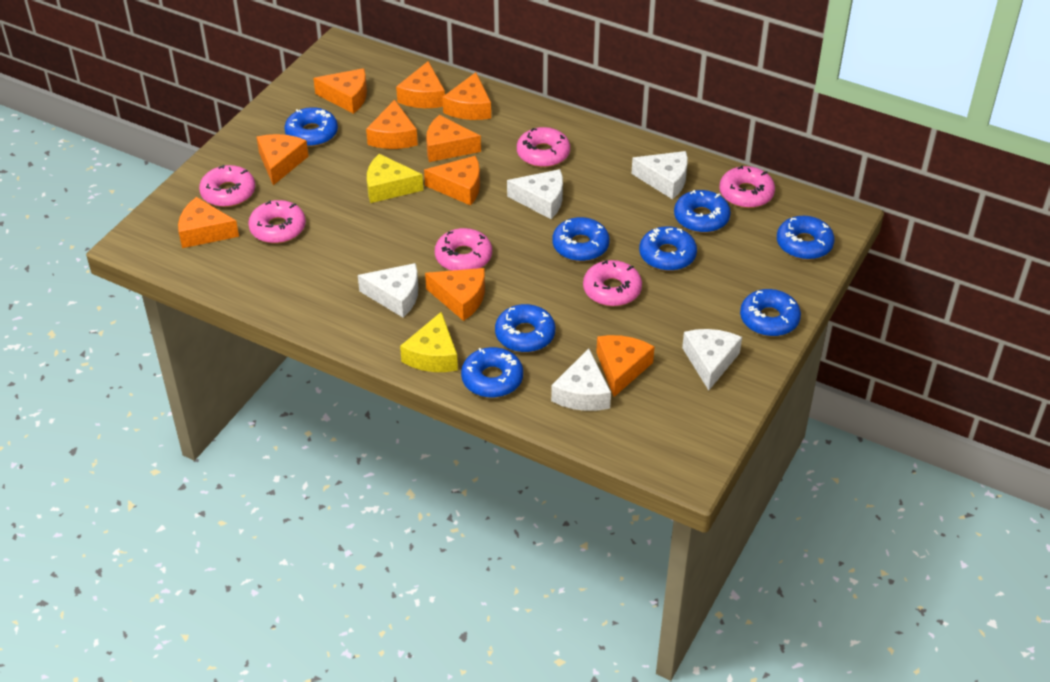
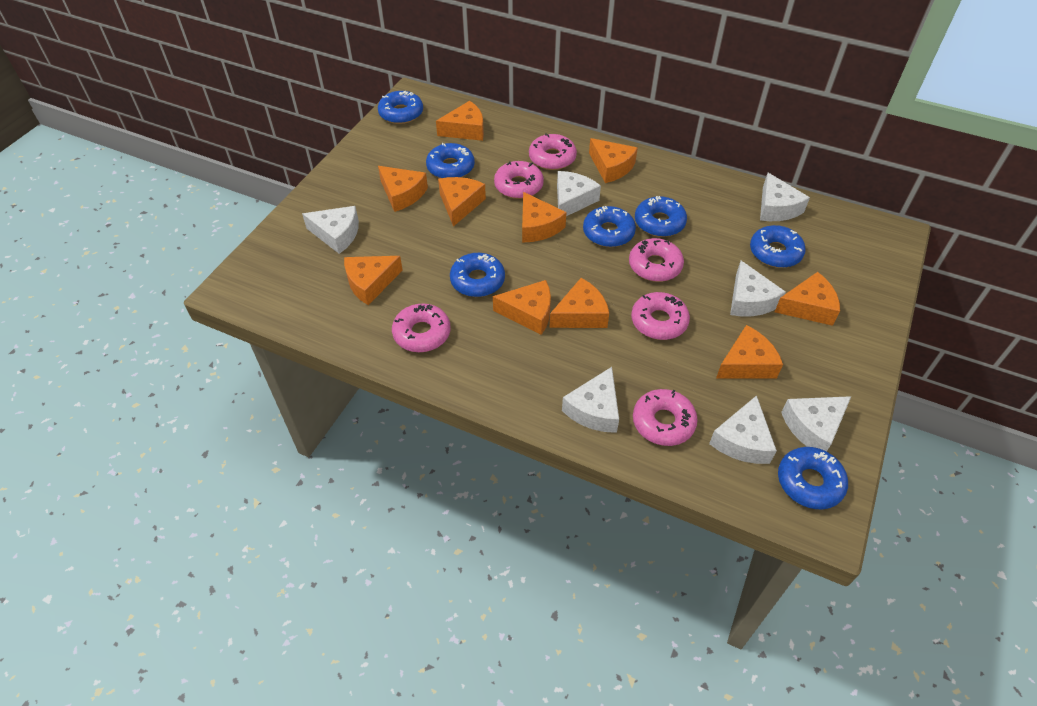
blue donut: [284,107,338,147] [461,347,523,398] [495,304,555,352] [552,217,609,261] [639,226,697,271] [674,190,731,233] [740,289,801,336] [777,216,835,260] = 8 -> [378,91,423,124] [426,143,475,178] [450,253,505,297] [583,206,636,247] [635,196,687,237] [750,225,806,268] [778,447,848,509] = 7
white cheese: [358,263,418,318] [507,169,563,219] [551,348,611,411] [631,151,688,199] [682,329,742,390] = 5 -> [302,206,359,254] [557,171,601,216] [562,367,619,433] [709,395,777,464] [730,261,786,317] [760,173,810,221] [781,396,851,451] = 7
yellow cheese: [367,154,423,203] [400,312,458,372] = 2 -> none = 0

